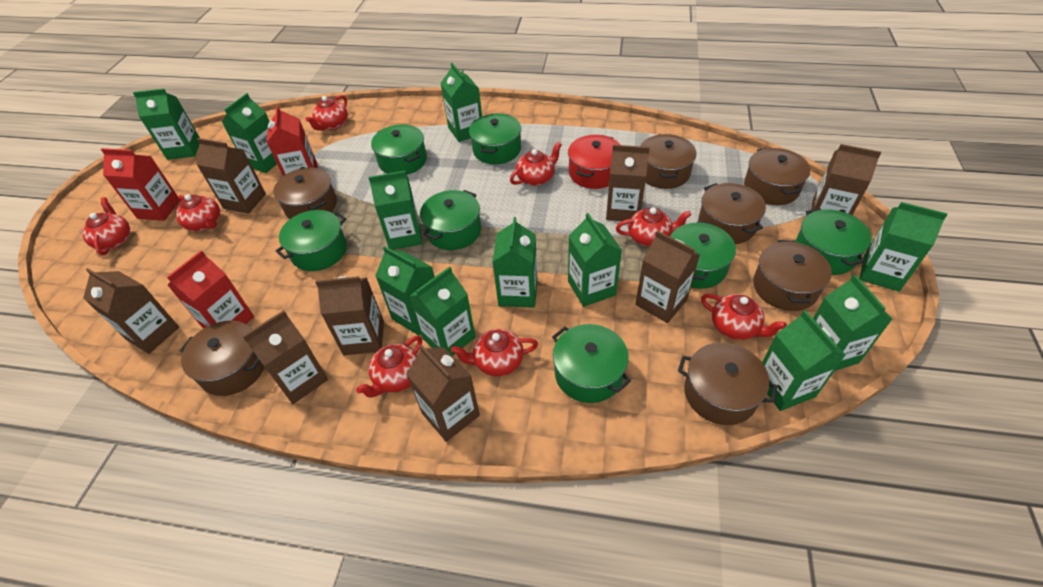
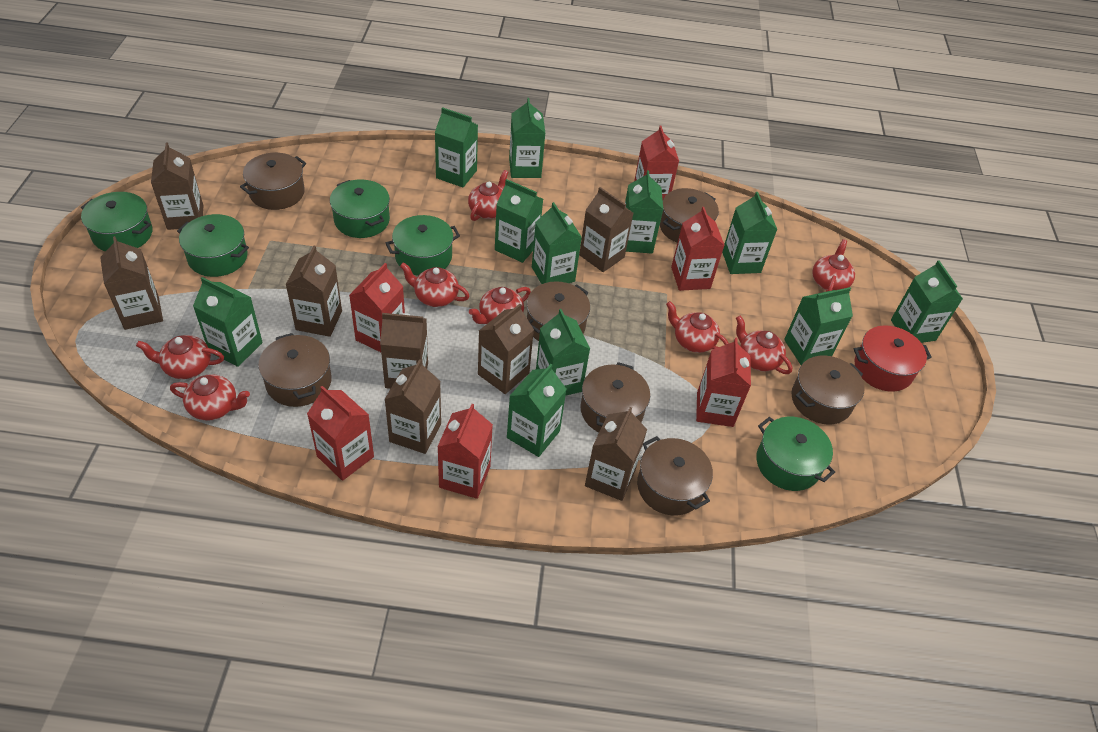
green pot: [275,210,347,271] [371,124,427,175] [420,190,481,250] [469,114,521,164] [552,324,631,403] [670,221,736,289] [795,208,872,275] = 7 -> [81,192,153,252] [177,214,249,277] [330,179,390,238] [386,215,460,276] [756,417,835,491] = 5
red carton: [101,148,180,221] [167,250,254,328] [267,105,317,176] = 3 -> [307,386,374,481] [349,263,405,352] [437,404,493,499] [634,125,679,199] [671,207,724,291] [696,338,751,427] = 6

